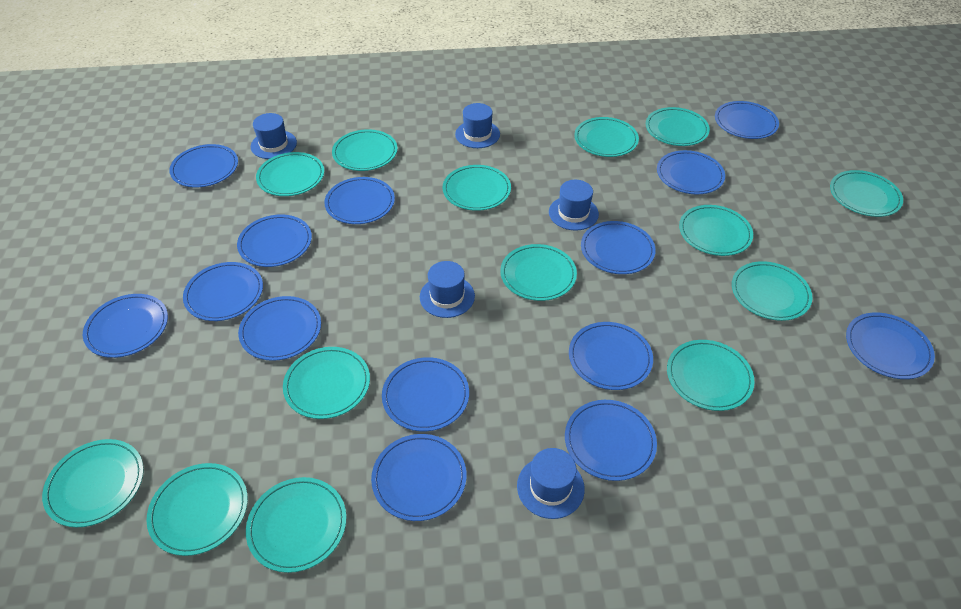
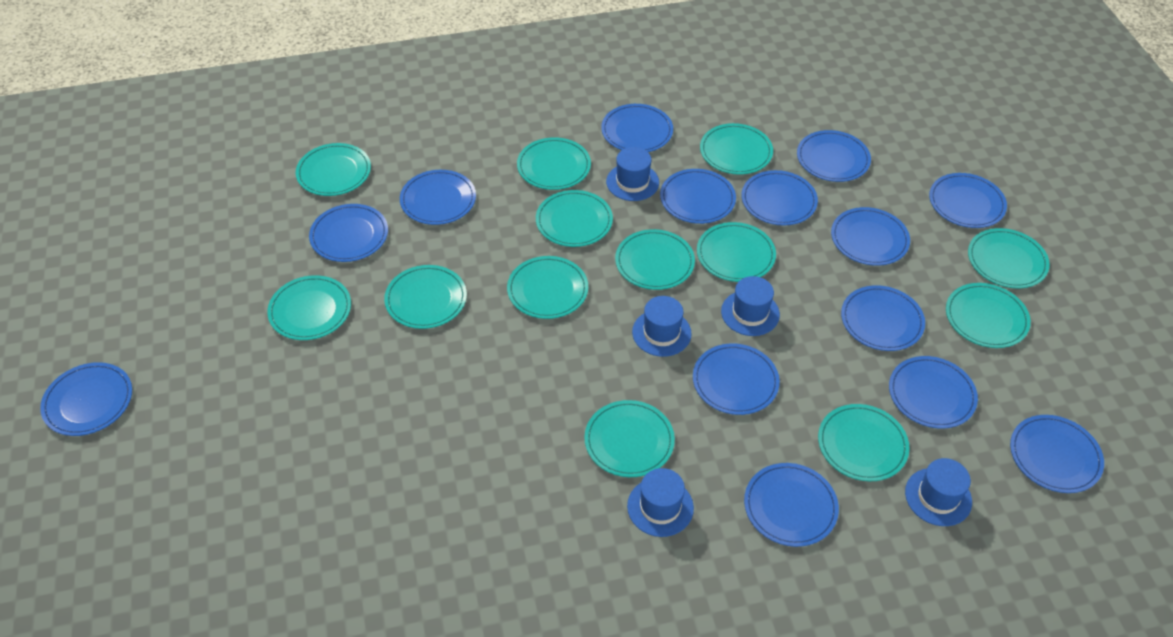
turquoise plate: [42,439,144,527] [146,463,248,556] [246,477,346,573] [256,152,324,196] [283,347,370,419] [332,129,398,171] [443,165,511,211] [500,244,577,301] [574,117,639,157] [646,107,710,146] [667,340,755,411] [679,205,753,256] [732,261,812,321] [830,170,903,217] = 14 -> [267,275,351,340] [296,143,371,196] [384,265,467,329] [507,256,588,319] [517,137,591,190] [536,190,613,247] [584,400,675,477] [615,229,695,290] [697,222,776,282] [700,123,773,175] [818,404,910,481] [946,283,1031,348] [968,228,1050,288] = 13

